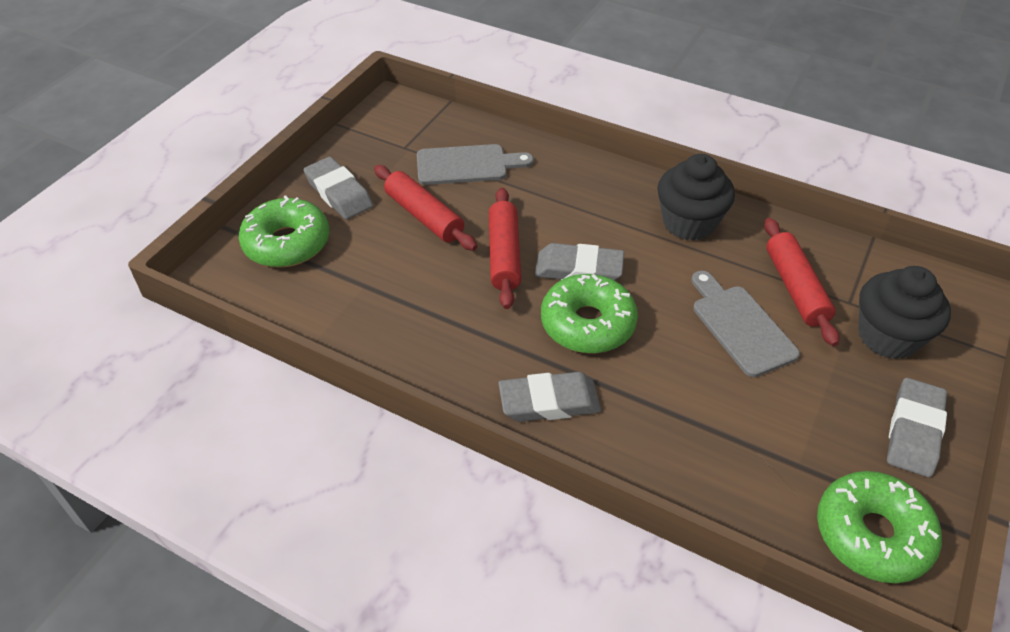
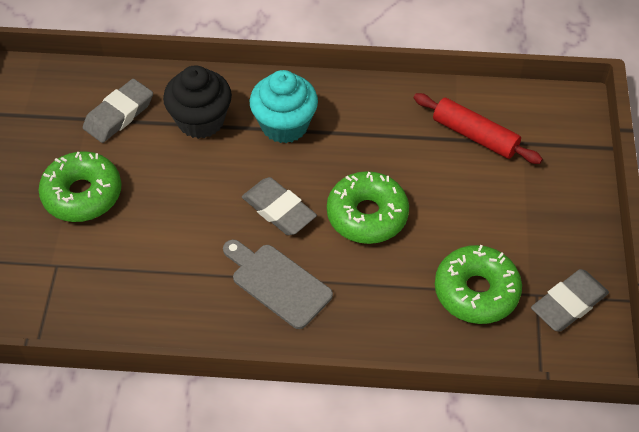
black cupcake: [657,154,735,241] [858,266,951,359] = 2 -> [163,65,232,139] = 1
grey cutting board: [417,144,534,185] [691,271,800,377] = 2 -> [223,240,333,329] = 1
grey eraser: [304,157,373,220] [498,372,601,422] [535,243,624,281] [887,378,947,477] = 4 -> [83,79,153,143] [242,177,317,235] [531,269,609,332] = 3
red rolling pin: [374,165,477,251] [489,188,521,309] [764,218,839,346] = 3 -> [414,93,543,164] = 1
turquoise cupcake: none = 0 -> [250,70,318,143] = 1

